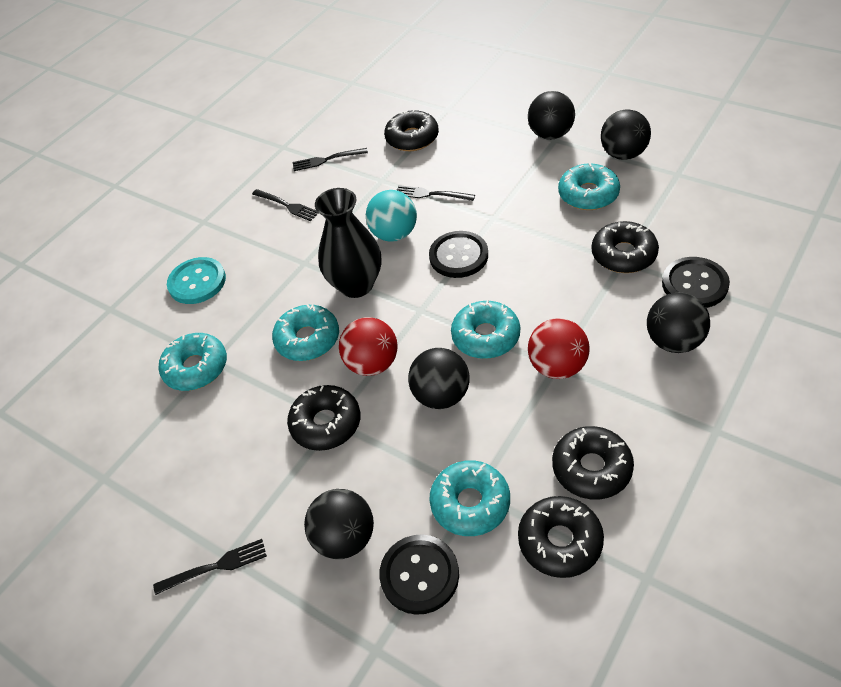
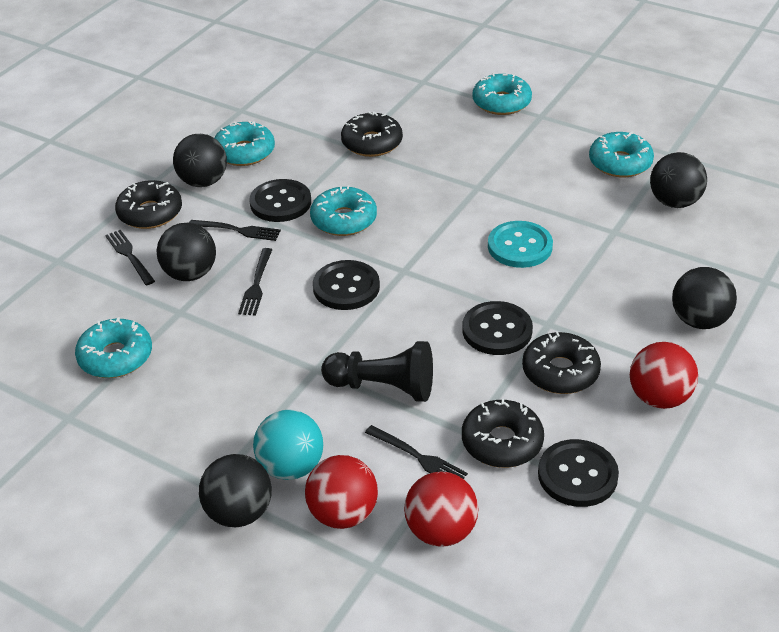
black button: [379,534,459,615] [429,231,488,278] [662,257,730,308] = 3 -> [249,179,311,222] [313,260,380,310] [462,301,533,355] [538,439,619,507] = 4
black donut: [287,385,360,451] [384,109,439,151] [518,496,604,578] [552,426,634,500] [591,221,659,273] = 5 -> [115,180,182,229] [341,112,403,157] [462,399,544,468] [522,331,601,394] = 4
black pawn: none = 0 -> [321,341,433,402] = 1
black vase: [315,188,381,298] = 1 -> none = 0
red ball: [339,317,398,376] [528,318,590,379] = 2 -> [305,455,378,529] [404,472,478,547] [630,342,698,409] = 3

